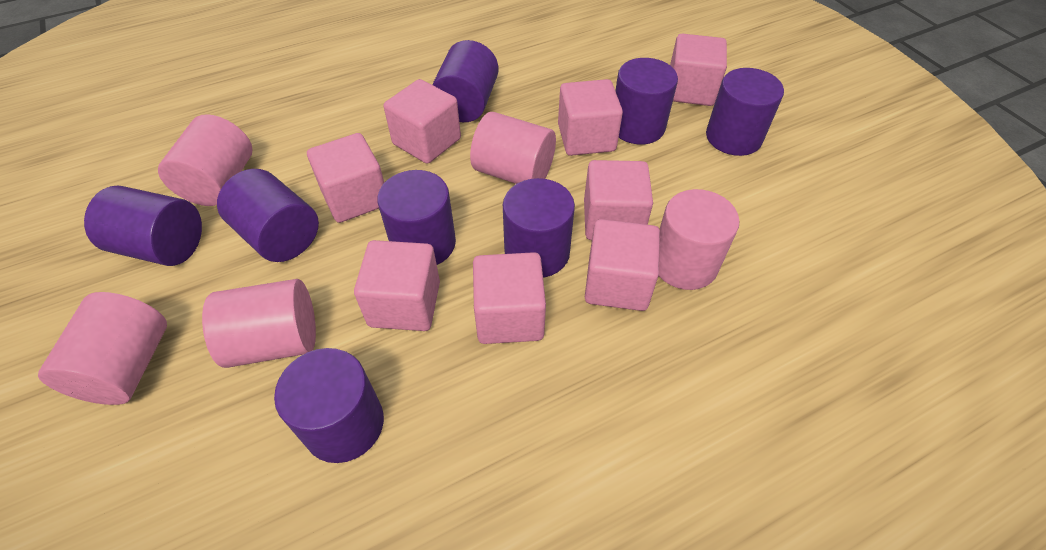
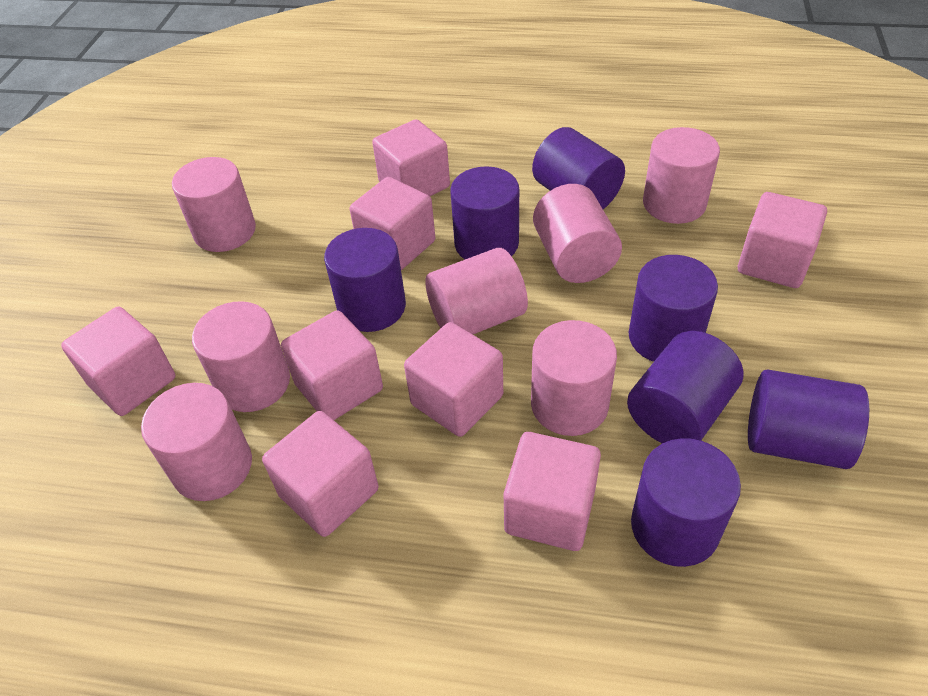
pink cylinder: [38,292,167,405] [158,114,252,206] [202,279,316,368] [470,112,556,184] [659,189,739,290] = 5 -> [141,383,252,501] [172,157,256,252] [192,301,290,412] [425,248,528,334] [531,320,617,436] [533,184,622,283] [643,127,720,224] = 7
purple cylinder: [84,186,202,266] [217,169,319,262] [274,348,384,463] [377,170,456,265] [432,40,499,122] [503,178,575,278] [615,58,678,145] [706,68,784,156] = 8 -> [324,228,406,332] [450,166,519,259] [532,127,625,209] [627,331,743,443] [628,255,718,362] [631,438,741,567] [748,370,869,469] = 7

